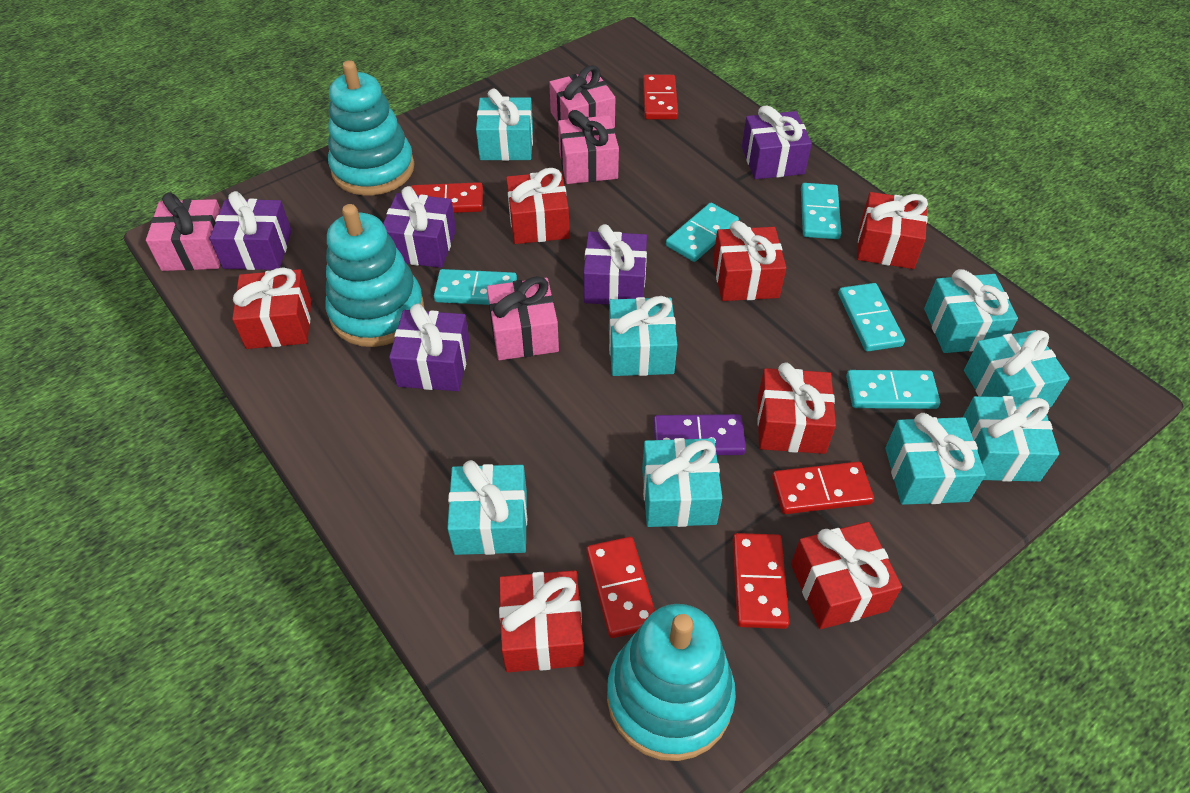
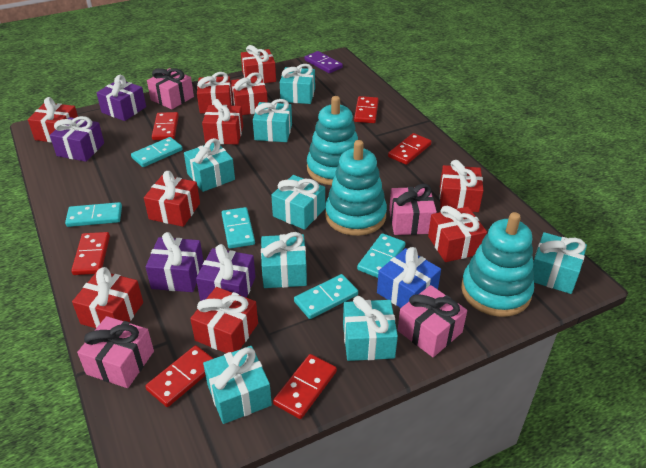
blue gift: none = 0 -> [377,247,441,308] = 1
purple gift: [210,191,292,270] [383,186,456,268] [389,304,470,391] [584,224,647,305] [742,105,812,179] = 5 -> [50,116,104,162] [96,75,146,121] [146,232,204,292] [196,244,256,301] = 4
red domino: [411,182,483,213] [586,537,655,638] [643,75,678,120] [733,533,789,629] [772,461,874,514] = 5 -> [71,232,110,275] [145,345,214,407] [152,112,179,140] [273,354,337,419] [354,96,379,123] [388,133,431,165] = 6
red gift: [232,267,311,349] [499,570,584,672] [506,168,570,244] [713,221,786,301] [757,363,836,454] [791,522,902,629] [857,192,928,269] = 7 -> [28,97,78,143] [72,267,143,328] [144,171,200,227] [190,287,258,353] [197,72,232,113] [202,99,243,145] [231,72,268,115] [241,45,276,83] [428,206,487,262] [439,160,484,212] = 10

